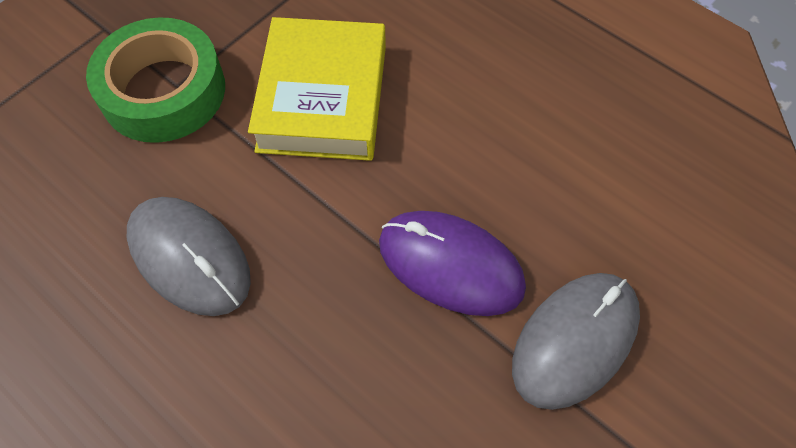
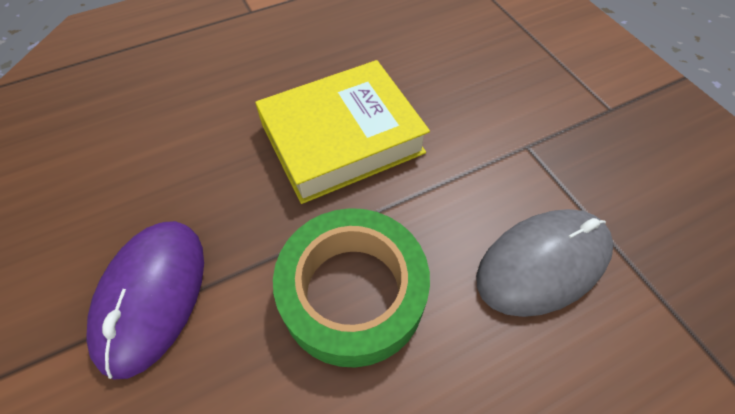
grey mouse: [127,197,251,316] [512,273,640,410] = 2 -> [476,209,613,317] = 1

